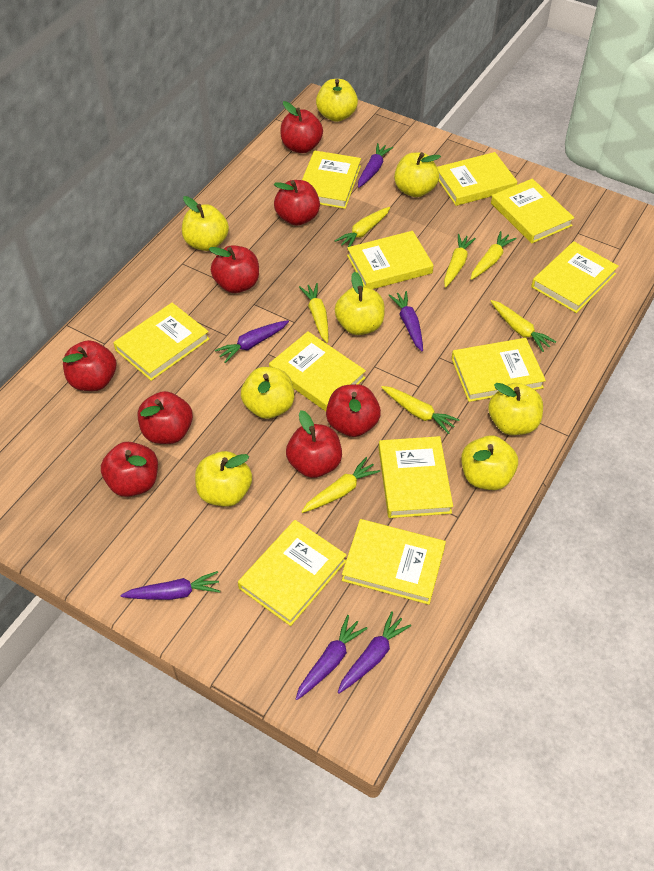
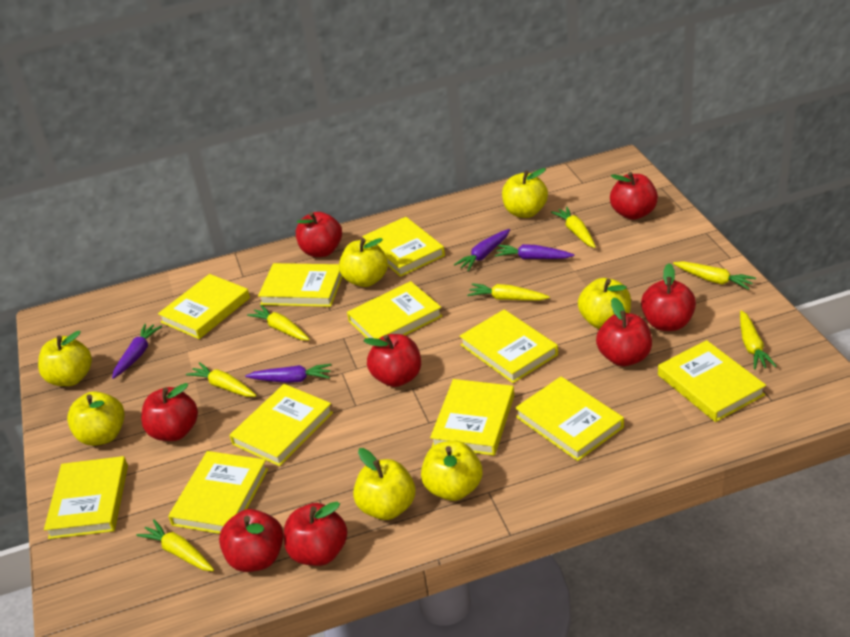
purple carrot: [120,571,220,600] [215,320,289,363] [296,615,368,700] [338,611,411,693] [358,143,393,188] [388,291,423,351] = 6 -> [112,324,162,379] [245,364,332,383] [454,229,510,271] [495,244,574,259] = 4
yellow apple: [182,196,229,251] [195,451,252,507] [241,367,294,419] [316,79,358,122] [335,271,385,335] [394,152,441,197] [461,435,518,490] [488,383,543,435] = 8 -> [38,331,92,386] [67,391,125,446] [339,238,388,287] [353,448,415,520] [421,441,482,501] [502,168,548,218] [578,278,631,329] = 7

